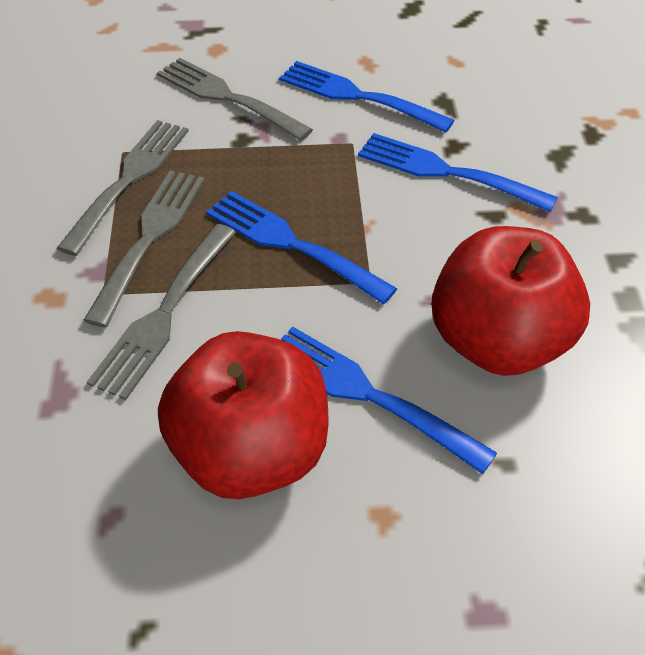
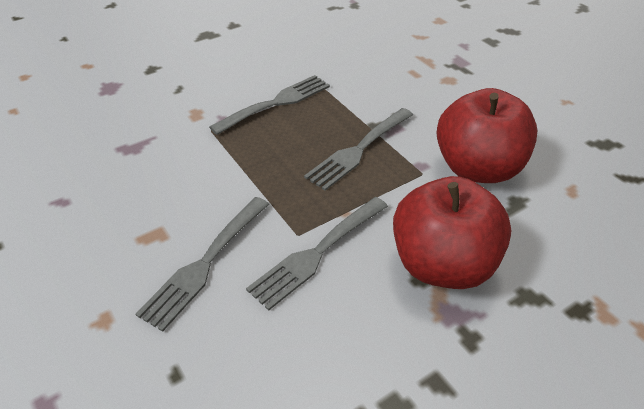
blue fork: [206,191,398,304] [279,61,455,133] [281,327,497,474] [358,133,558,212] = 4 -> none = 0

